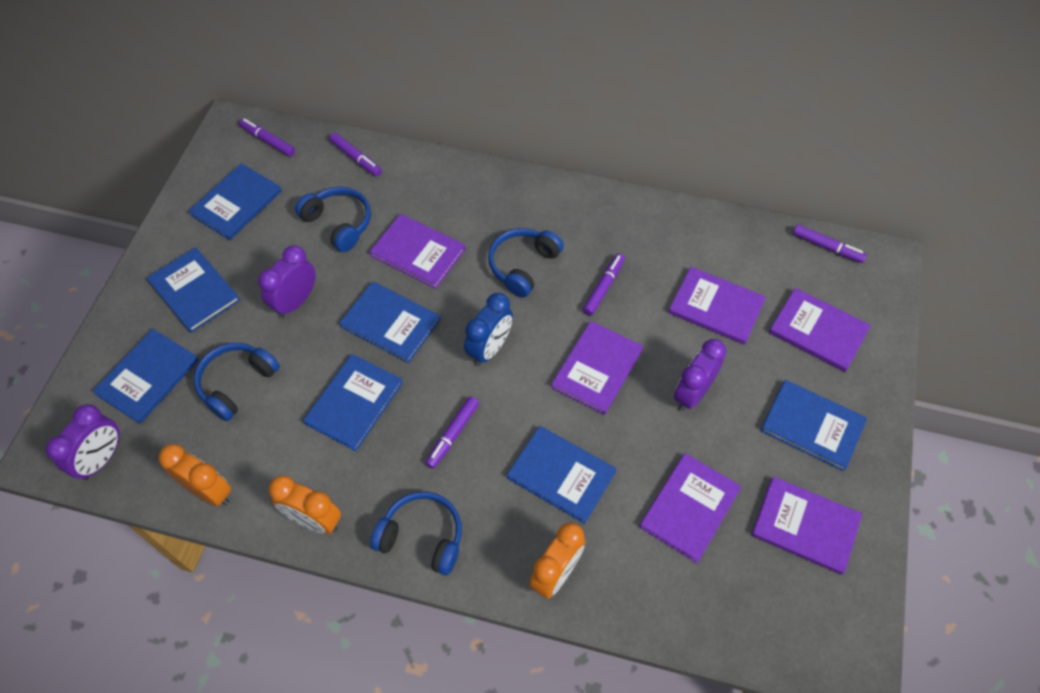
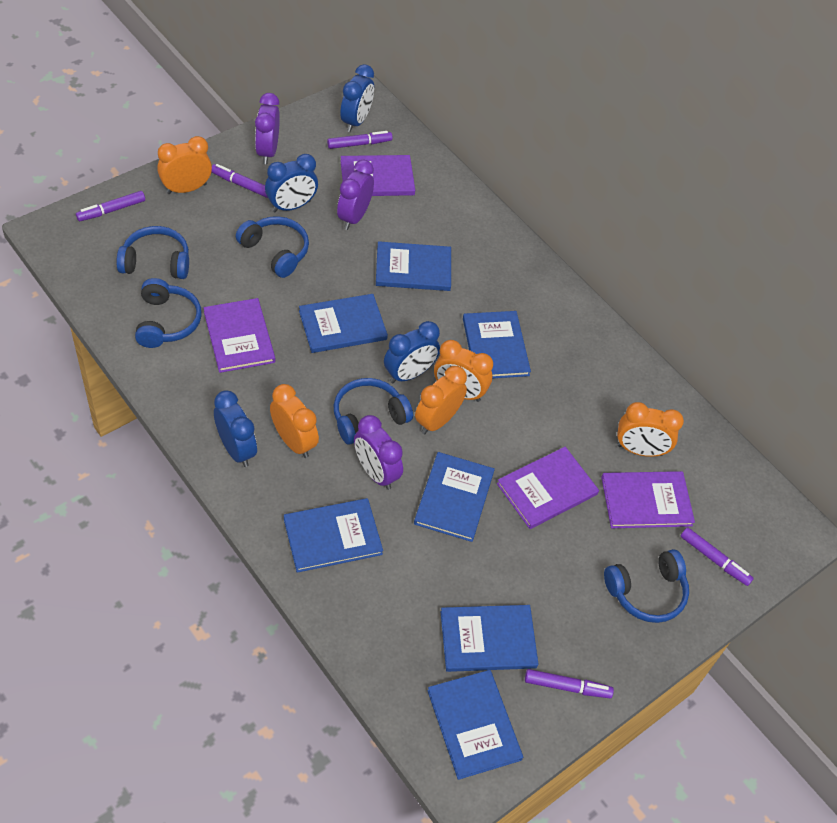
blue clock: [464,293,513,366] = 1 -> [214,390,257,467] [265,154,318,212] [340,64,374,132] [384,321,440,383] = 4
blue headphones: [194,343,280,421] [295,187,371,252] [370,491,462,576] [488,228,564,298] = 4 -> [116,226,189,279] [135,278,202,348] [236,216,309,278] [333,378,413,444] [604,549,689,623] = 5
orange clock: [159,444,231,506] [269,476,341,534] [529,523,585,598] = 3 -> [157,136,212,194] [270,384,319,458] [415,366,467,434] [434,340,493,402] [617,402,684,457] = 5
purple book: [370,214,466,289] [551,321,643,415] [639,453,742,563] [668,267,766,345] [751,476,862,575] [769,288,871,372] = 6 -> [203,298,275,373] [341,155,415,196] [497,447,599,529] [601,471,695,528] = 4

